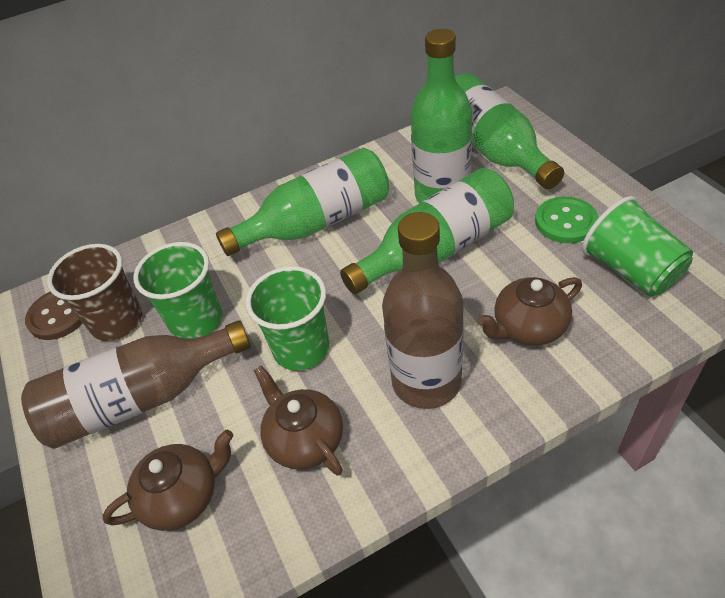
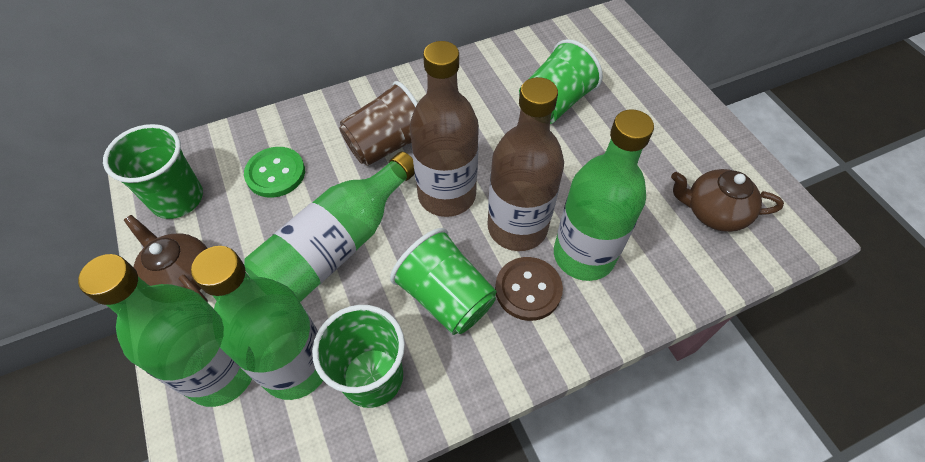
brown teapot: [102,429,233,531] [254,365,343,476] [477,277,582,345] = 3 -> [124,215,208,302] [671,169,784,232] = 2
green cup: [133,242,222,339] [246,266,329,371] [582,196,693,297] = 3 -> [103,124,203,219] [312,305,405,408] [390,228,496,335] [519,39,603,124] = 4

